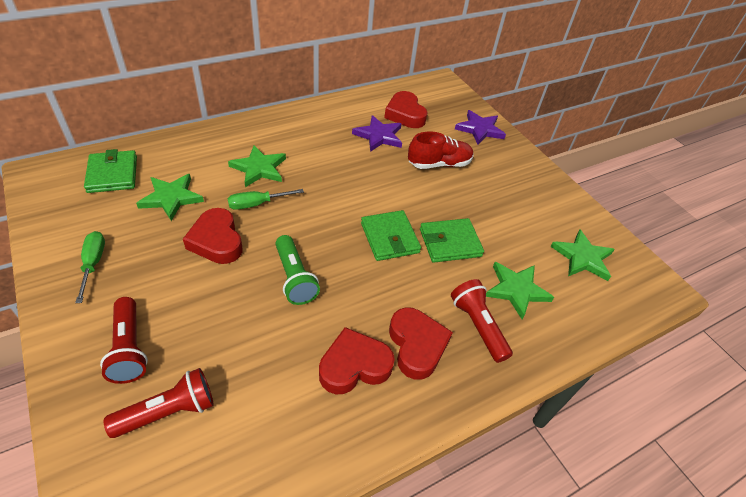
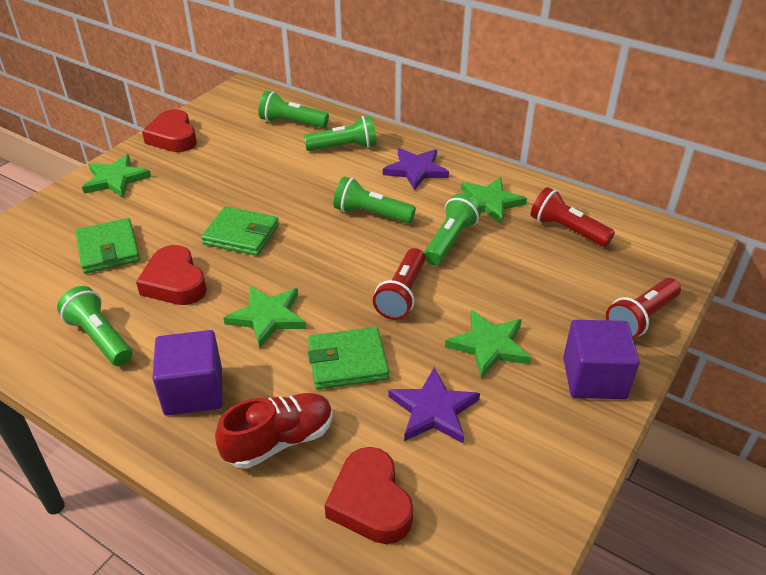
green flashlight: [275,235,320,305] = 1 -> [57,286,133,366] [258,91,329,128] [304,116,377,151] [334,177,416,224] [424,193,481,265] = 5
green screwdriver: [75,231,105,303] [228,189,304,210] = 2 -> none = 0
purple cube: none = 0 -> [153,330,223,416] [563,320,640,399] = 2
red heart: [183,208,243,264] [319,327,395,395] [384,91,428,128] [389,307,453,380] = 4 -> [136,245,207,305] [142,109,197,152] [325,447,413,544] = 3

